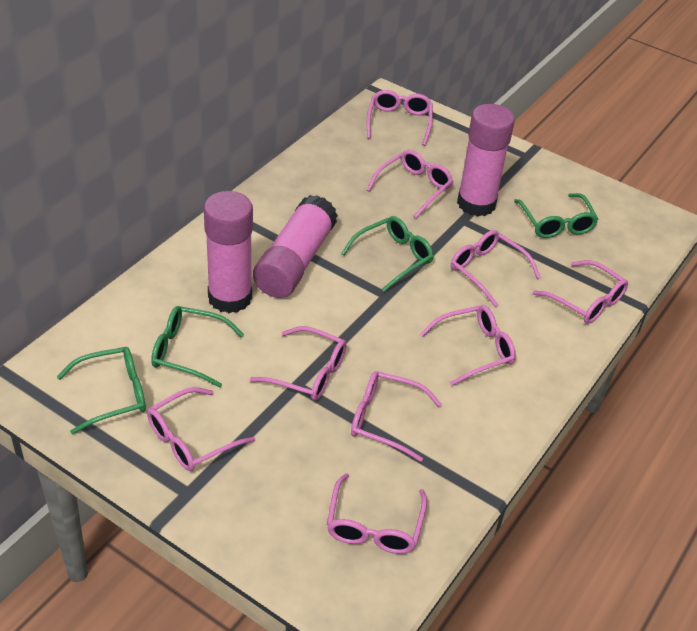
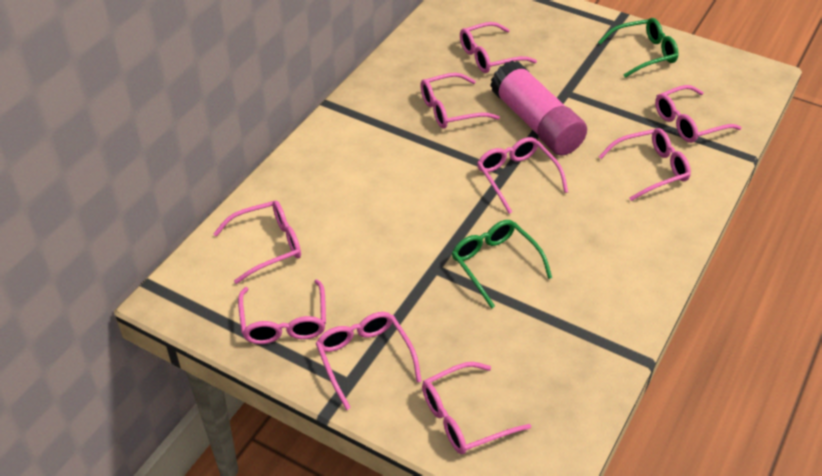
green glasses: [57,347,146,434] [151,306,244,388] [341,216,434,292] [514,193,598,238] = 4 -> [452,220,552,309] [598,18,679,78] = 2
pink glue stick: [204,191,253,313] [253,195,338,298] [457,104,515,216] = 3 -> [490,61,587,156] = 1

